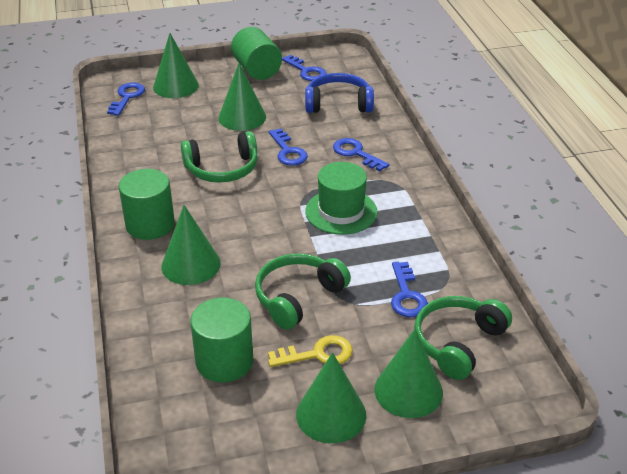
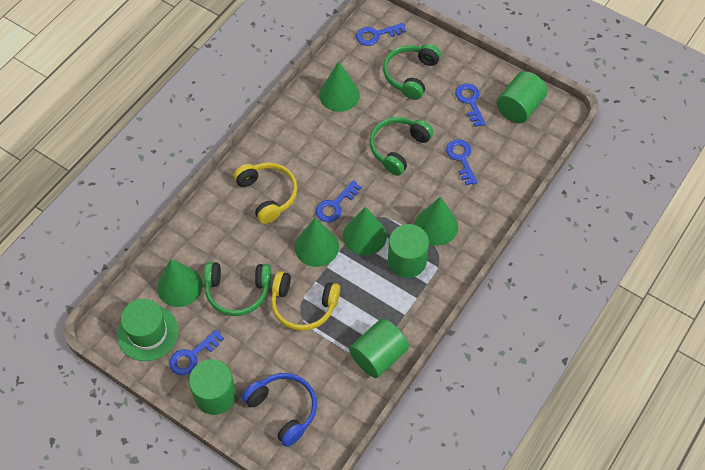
green cylinder: [119,169,175,240] [191,297,253,383] [231,27,282,80] = 3 -> [189,359,236,415] [349,318,409,378] [388,224,429,278] [496,71,547,123] = 4
yellow headphones: none = 0 -> [234,162,298,224] [271,271,340,331] = 2
yellow key: [268,335,353,367] = 1 -> none = 0

